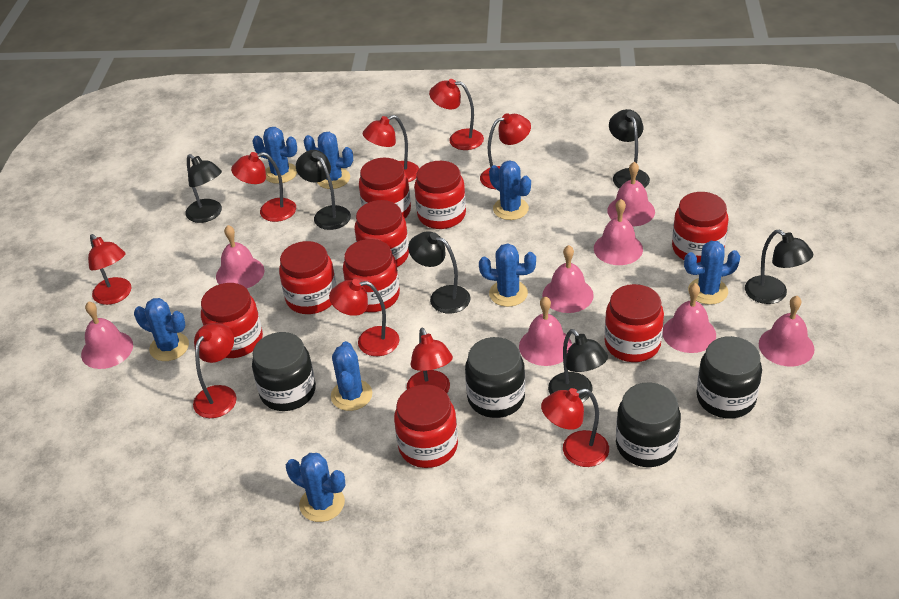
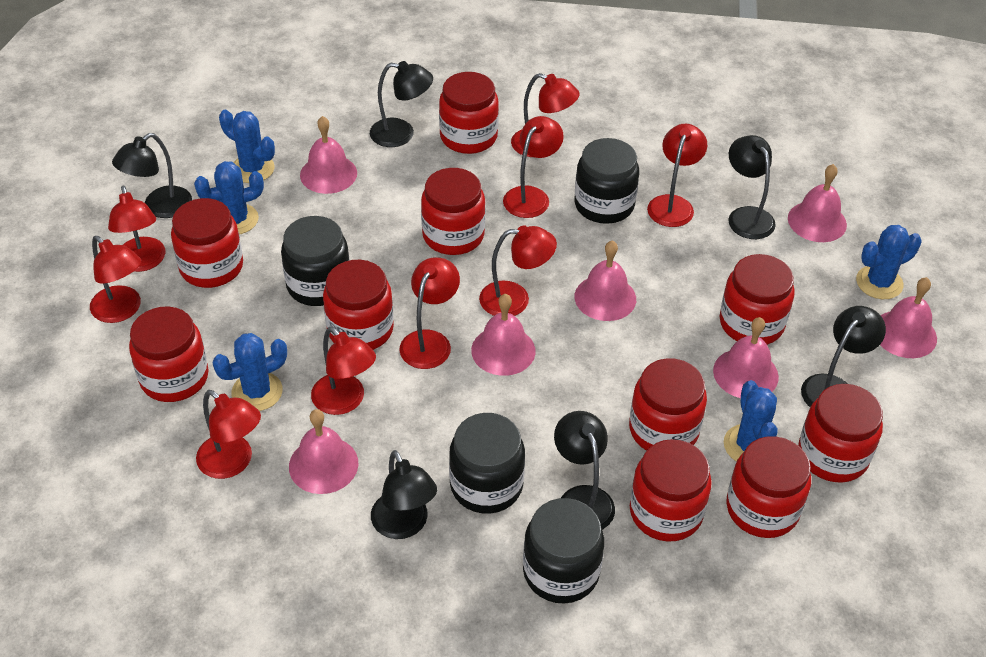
blue cactus: [134,298,189,361] [252,127,297,184] [286,453,345,522] [304,132,353,189] [331,341,372,411] [479,243,536,307] [489,160,531,220] [684,241,740,305] = 8 -> [194,161,264,234] [212,333,287,411] [219,110,275,183] [724,380,778,462] [856,225,921,299] = 5
pink bell: [81,301,133,369] [216,225,265,289] [519,296,572,366] [542,245,594,313] [594,199,643,265] [607,162,655,226] [662,283,716,353] [759,296,815,367] = 8 -> [289,409,358,494] [300,116,357,194] [471,294,536,376] [575,241,636,321] [713,317,779,398] [788,164,847,242] [880,277,937,358] = 7
red jar: [201,283,263,358] [279,241,336,314] [343,239,400,312] [354,200,409,267] [359,158,411,218] [394,384,458,468] [414,161,466,229] [605,284,664,362] [672,192,728,263] = 9 -> [129,306,208,402] [171,198,243,288] [323,260,394,350] [421,168,485,255] [439,72,499,154] [629,358,707,451] [630,439,712,542] [720,254,795,345] [726,436,811,538] [798,384,883,482] = 10

